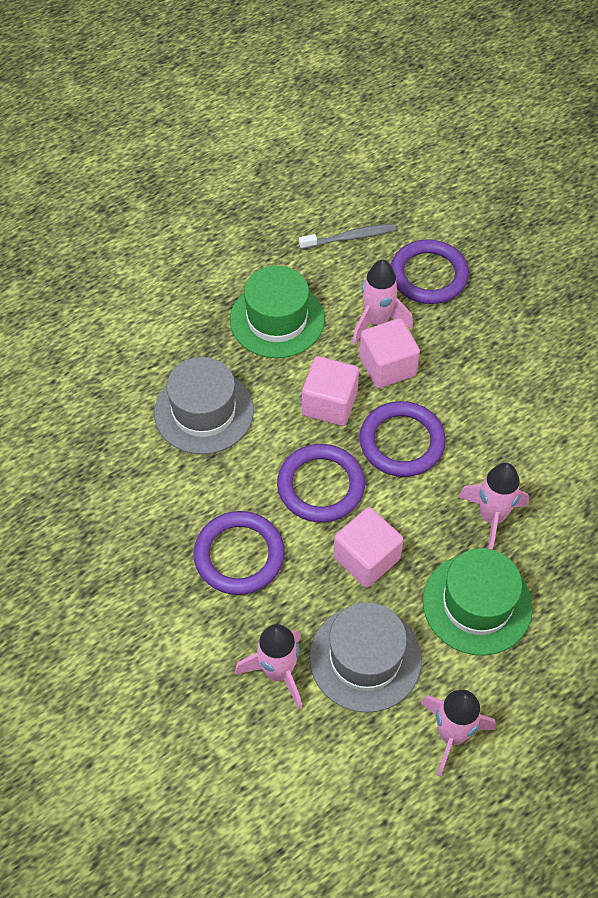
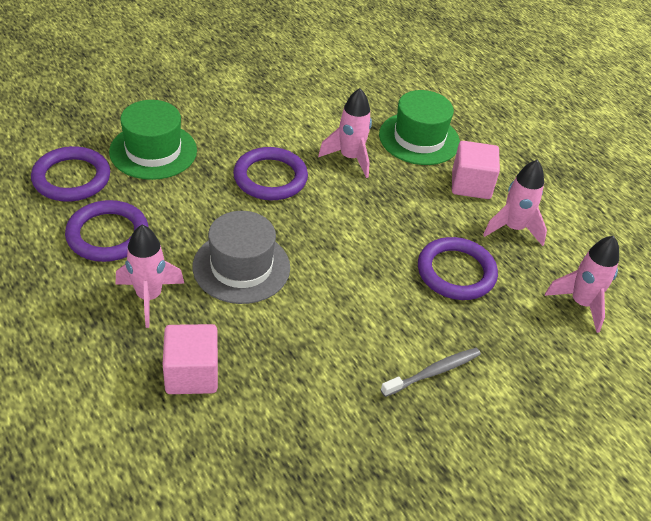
grey hat: [154,357,254,454] [309,602,422,713] = 2 -> [193,211,290,304] = 1
pink cube: [302,356,359,426] [333,507,404,588] [359,318,420,388] = 3 -> [163,324,218,394] [452,141,500,199] = 2

